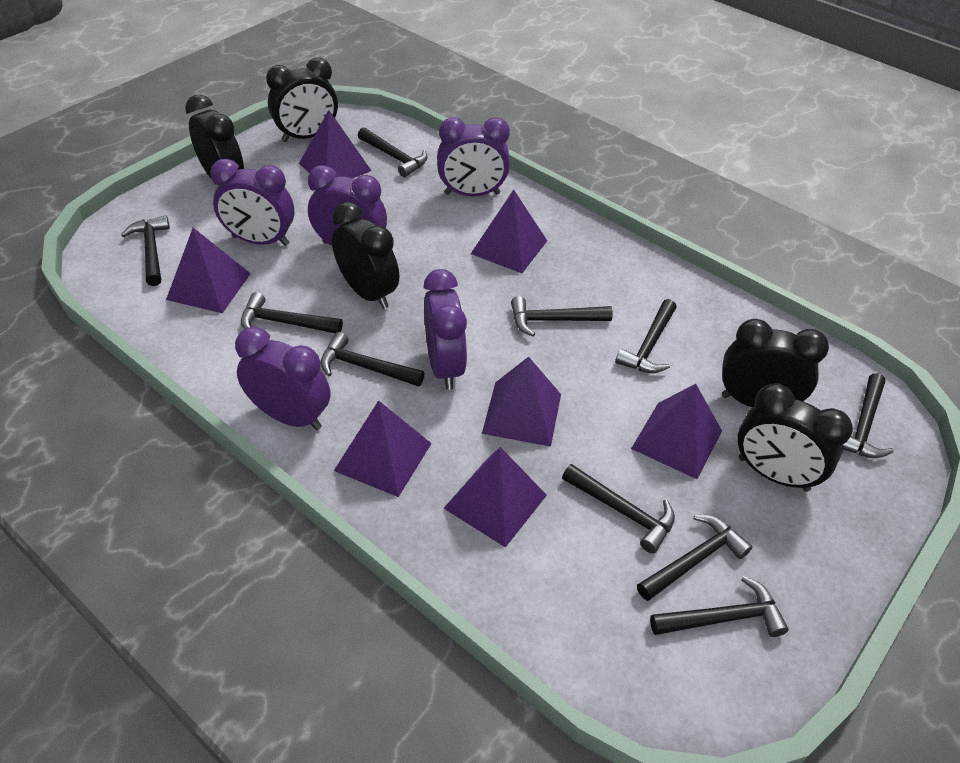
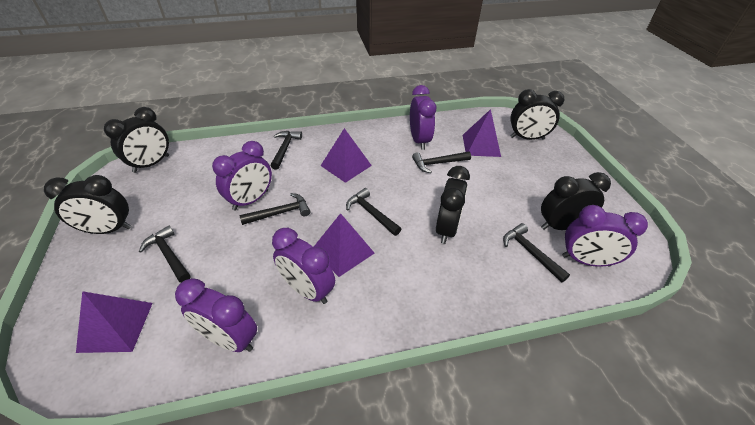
black hammer: [121,215,170,286] [241,292,343,333] [320,332,425,387] [358,127,428,177] [511,296,613,337] [562,464,675,554] [615,299,677,373] [637,515,752,601] [650,576,789,637] [843,373,894,458] = 10 -> [139,226,191,283] [239,193,310,225] [271,131,302,170] [346,188,401,236] [412,152,471,173] [503,223,570,283] = 6
purple pyramid: [166,228,251,313] [299,110,372,178] [334,400,432,497] [444,447,547,547] [471,190,547,273] [482,357,561,447] [631,384,722,479] = 7 -> [76,291,153,353] [314,213,374,277] [321,128,372,183] [463,109,501,157] = 4

